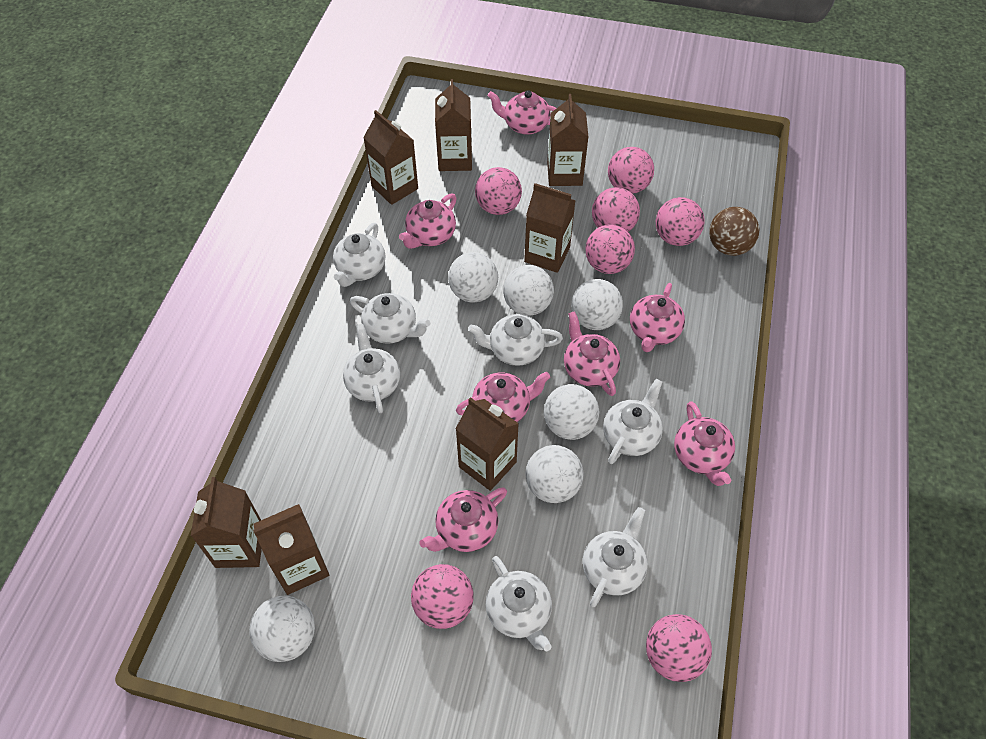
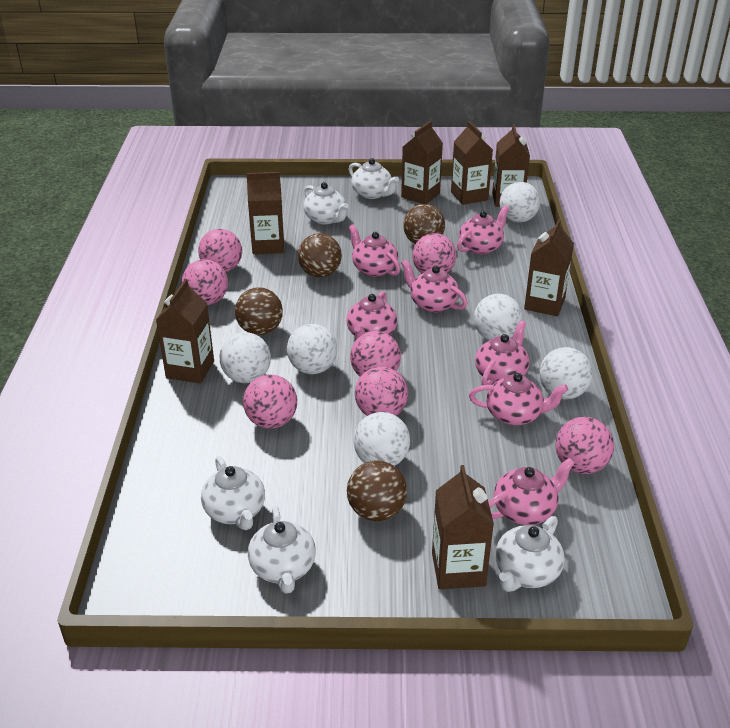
brown ball: [709,207,759,256] = 1 -> [235,287,283,335] [298,233,342,277] [347,461,407,521] [403,204,445,244] = 4
white teapot: [333,223,385,287] [343,324,400,413] [350,293,430,344] [468,314,563,366] [486,556,552,651] [583,507,648,607] [603,379,663,464] = 7 -> [201,456,265,530] [248,506,316,594] [304,182,348,225] [349,158,399,199] [495,516,565,592] = 5

